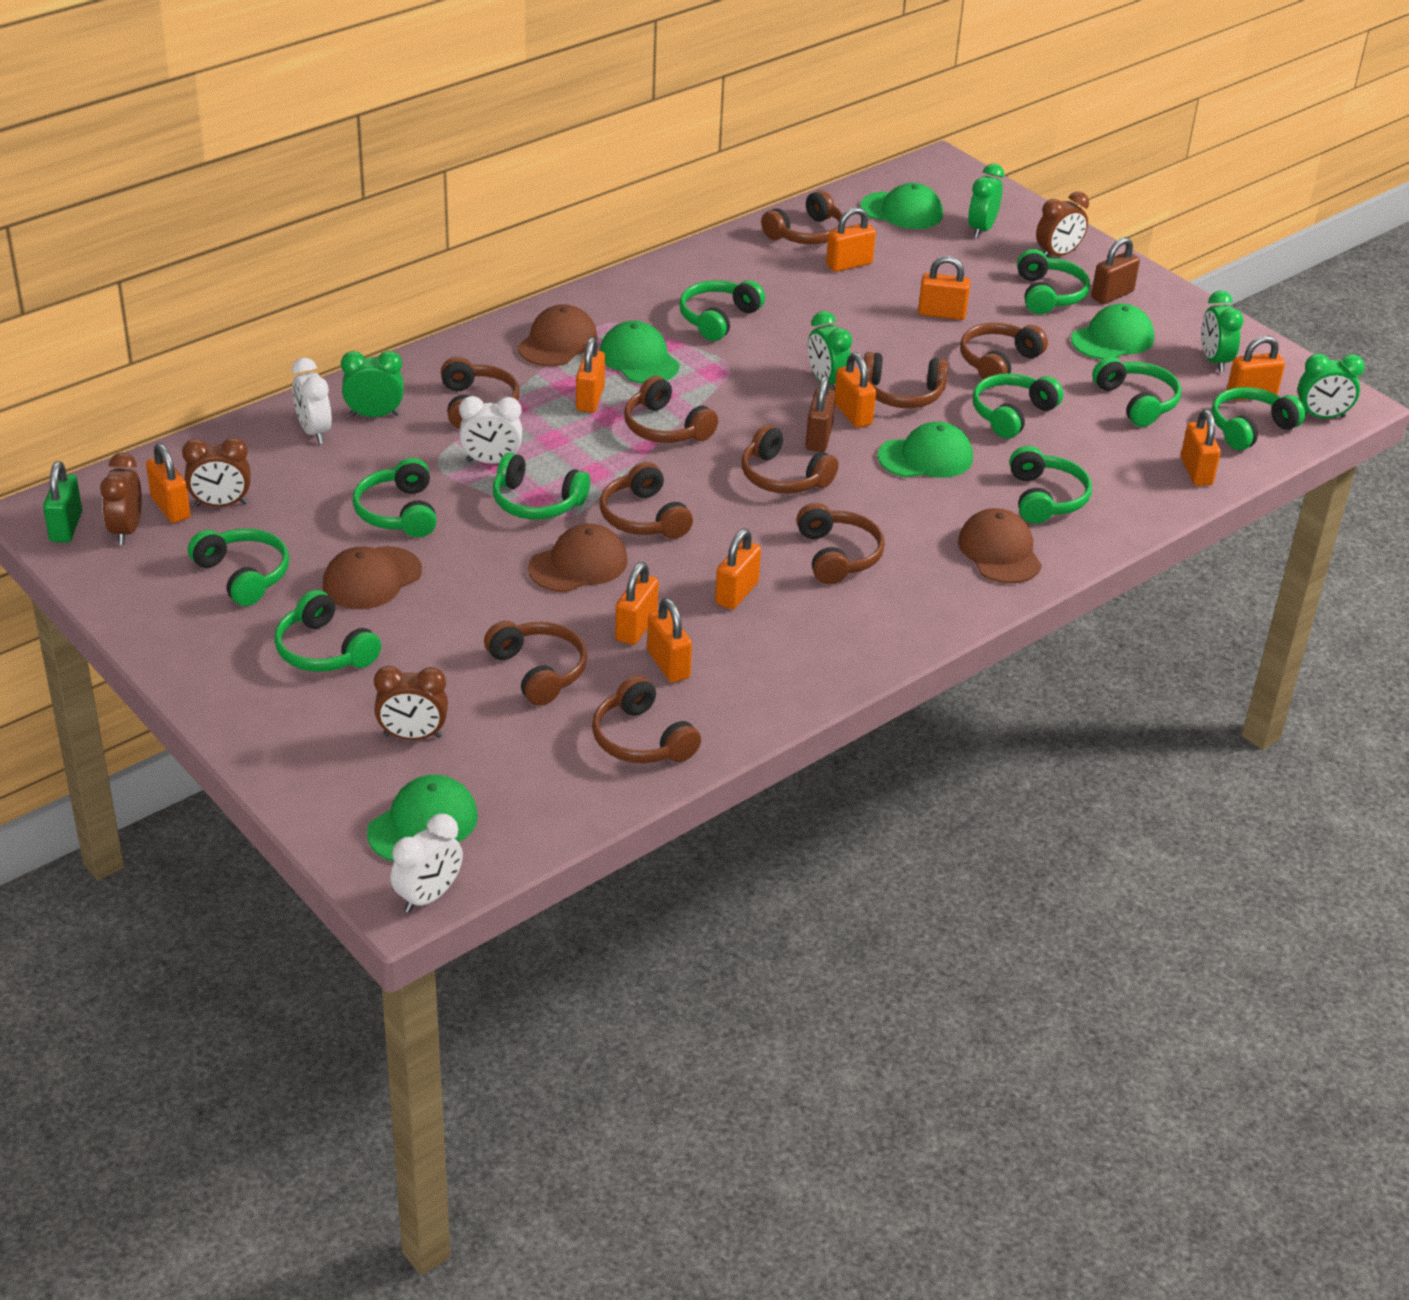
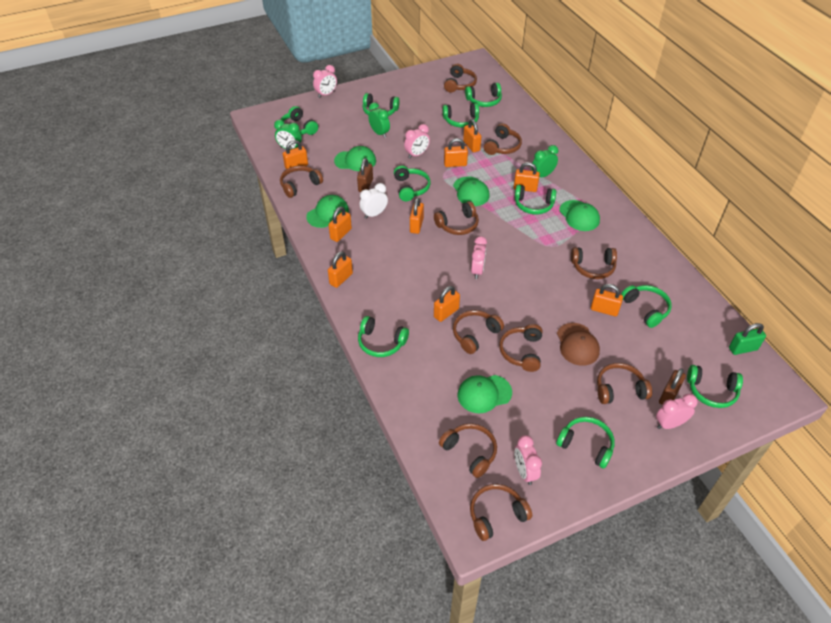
brown cap: [323,546,422,609] [518,304,598,366] [528,524,628,592] [958,508,1042,583] = 4 -> [557,323,600,366] = 1
brown clock: [100,452,142,545] [182,437,251,507] [374,666,448,740] [1036,191,1089,257] = 4 -> none = 0
green clock: [341,351,404,417] [808,311,852,391] [968,164,1004,238] [1201,290,1243,372] [1297,354,1365,418] = 5 -> [274,120,302,150] [368,102,390,138] [531,145,558,177] = 3
orange padlock: [146,443,190,523] [576,337,605,413] [615,562,659,645] [647,598,692,683] [715,529,761,610] [826,207,876,272] [835,353,876,428] [918,256,970,320] [1181,409,1221,486] [1227,336,1285,401] = 10 -> [283,140,308,169] [328,251,353,288] [329,207,352,242] [410,198,424,234] [434,286,460,322] [444,138,468,167] [463,119,481,152] [514,162,540,192] [591,284,623,316] = 9
pink clock: none = 0 -> [313,65,337,98] [404,124,430,159] [471,236,487,279] [515,435,542,485] [656,394,698,429] = 5
white clock: [292,358,332,444] [390,814,463,913] [459,396,522,464] = 3 -> [360,183,388,219] = 1

